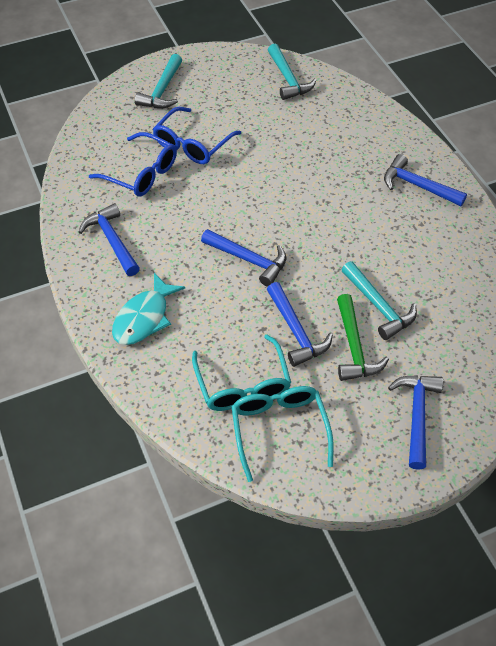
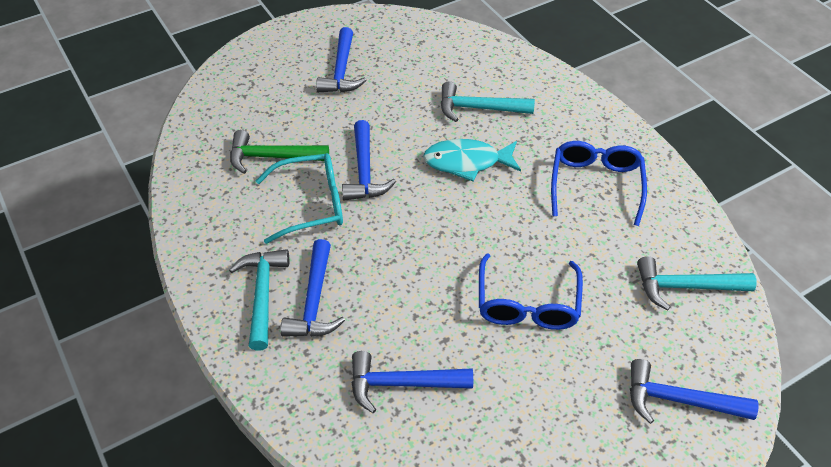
turquoise glasses: [192,335,291,411] [231,386,334,482] = 2 -> [256,153,343,244] = 1

